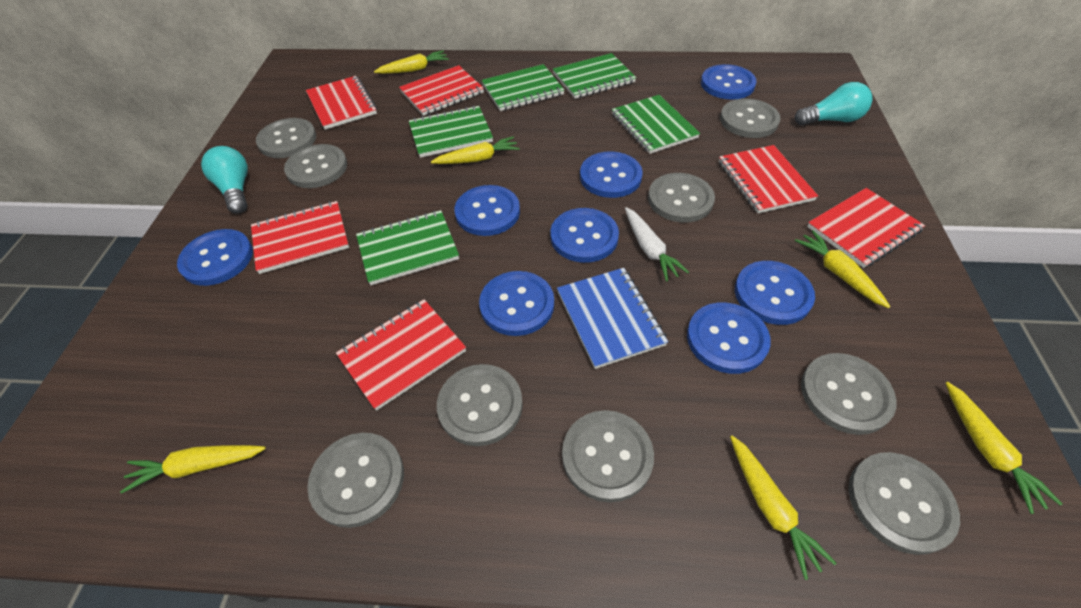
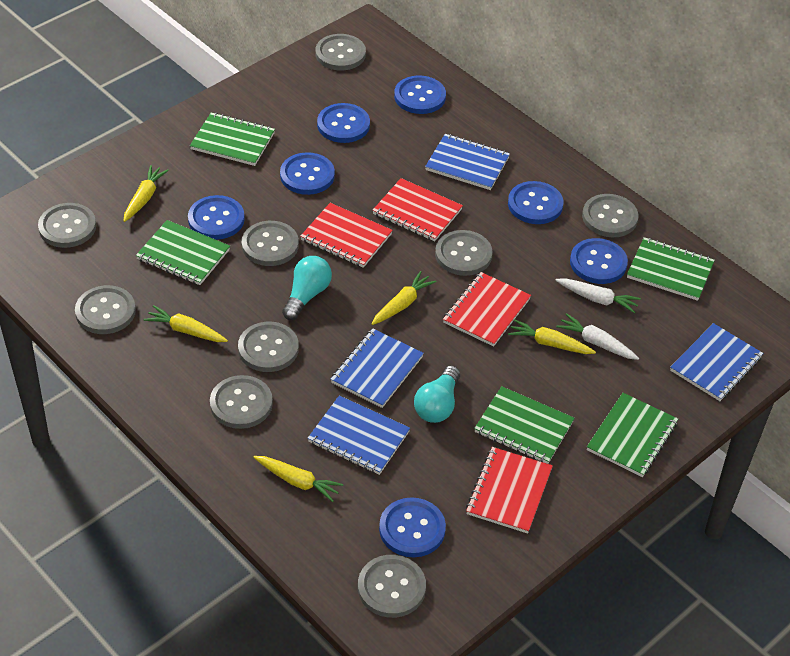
blue button: [177,229,253,286] [454,185,520,236] [479,271,554,336] [550,208,619,263] [580,151,643,198] [687,302,771,374] [701,64,757,100] [735,261,815,325] = 8 -> [188,195,245,240] [280,152,335,195] [317,103,370,143] [379,497,446,557] [394,75,446,114] [508,181,563,224] [570,238,628,284] = 7
blue notebook: [557,268,668,369] = 1 -> [307,396,410,475] [330,328,424,408] [425,134,510,190] [670,323,763,401] = 4
red notebook: [251,201,349,274] [306,76,377,130] [336,299,466,411] [399,65,484,116] [719,145,818,213] [807,188,925,268] = 6 -> [300,203,393,268] [372,178,463,242] [443,272,531,347] [466,447,553,534] = 4
white carrot: [625,207,689,281] = 1 -> [555,278,641,313] [556,313,639,360] = 2
yellow carrot: [120,445,266,494] [374,50,449,74] [431,136,520,164] [730,435,837,580] [795,230,890,308] [945,382,1062,514] = 6 -> [123,165,169,222] [143,305,228,342] [253,456,343,502] [372,271,436,325] [508,319,596,354] = 5

